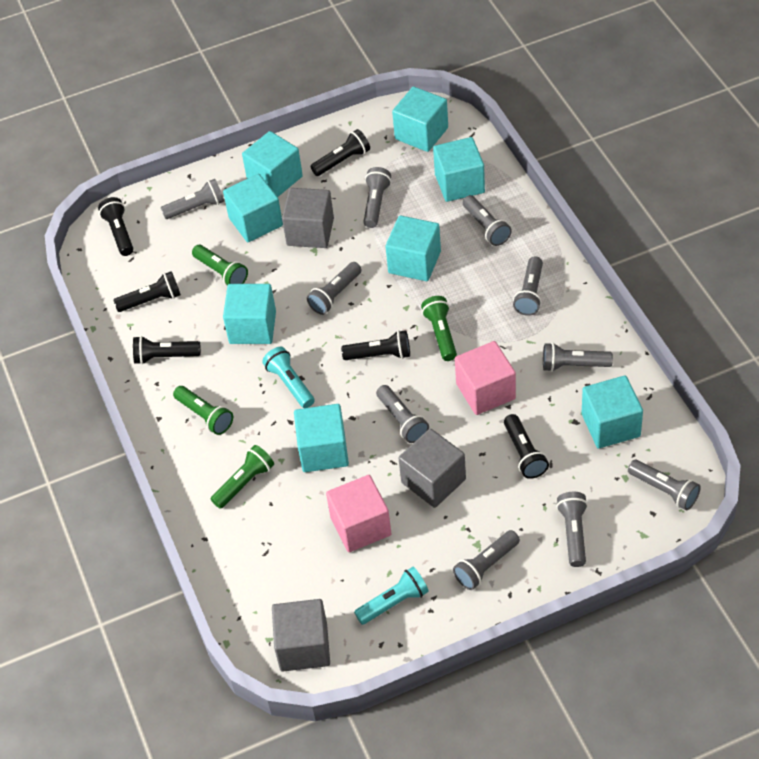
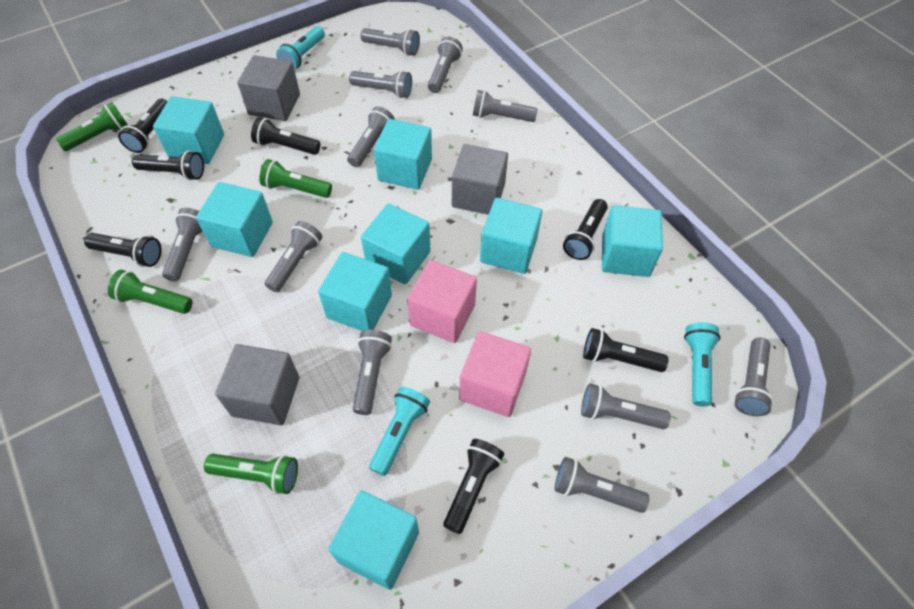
black flashlight: [98,197,133,256] [114,271,181,312] [133,336,201,364] [310,129,370,176] [341,330,410,360] [504,414,549,479] = 6 -> [84,233,162,267] [118,98,167,153] [132,151,204,180] [251,117,320,155] [444,439,504,534] [563,199,608,260] [583,328,669,372] = 7
grey flashlight: [161,179,224,219] [307,262,362,315] [363,167,391,228] [376,385,429,443] [453,530,520,590] [463,195,512,246] [513,256,543,316] [543,343,613,372] [556,492,588,567] [628,460,701,510] = 10 -> [162,208,203,281] [265,221,322,292] [347,106,395,167] [349,70,412,98] [353,330,392,415] [361,28,420,56] [428,37,463,93] [473,90,538,122] [555,457,650,513] [581,383,671,429] [734,337,774,416] = 11
turquoise flashlight: [262,347,315,408] [354,567,429,625] = 2 -> [276,26,325,69] [369,387,430,476] [684,322,721,406] = 3

